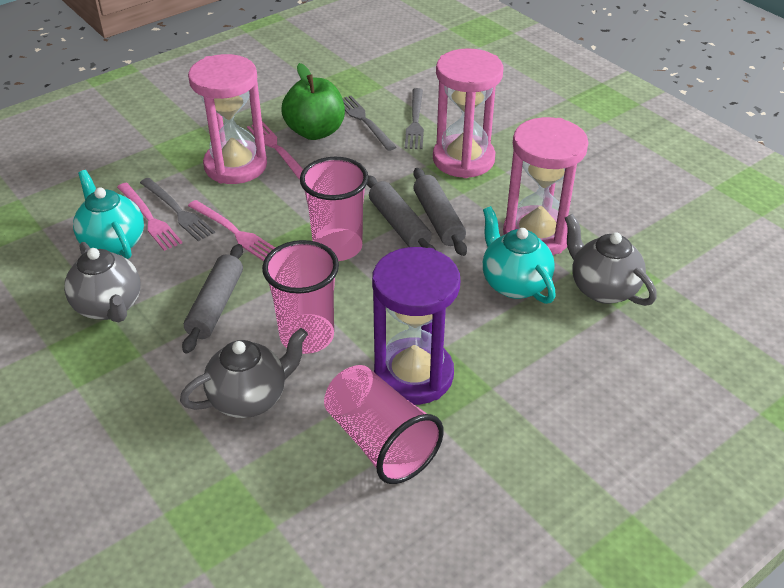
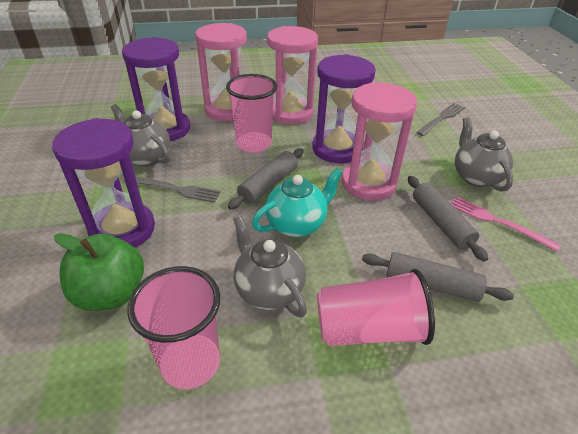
grey fork: [140,178,215,241] [342,96,396,151] [405,88,424,149] = 3 -> [123,177,221,203] [416,103,465,136] = 2
pink fork: [117,183,182,251] [188,200,275,261] [247,121,303,180] = 3 -> [450,196,561,252] = 1
purple hourglass: [372,247,460,405] = 1 -> [52,118,155,247] [122,37,190,141] [312,54,376,163] = 3
turquoise teapot: [73,170,144,259] [483,206,556,304] = 2 -> [252,168,343,237] = 1

